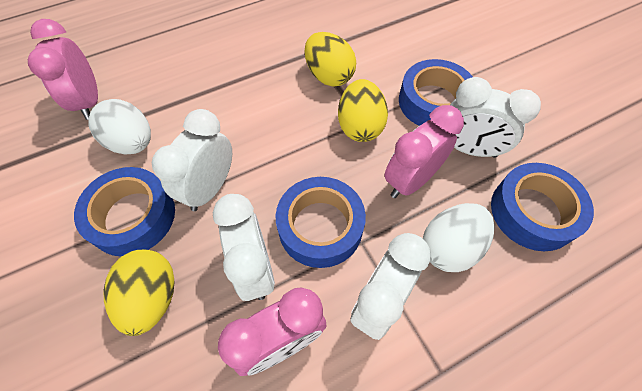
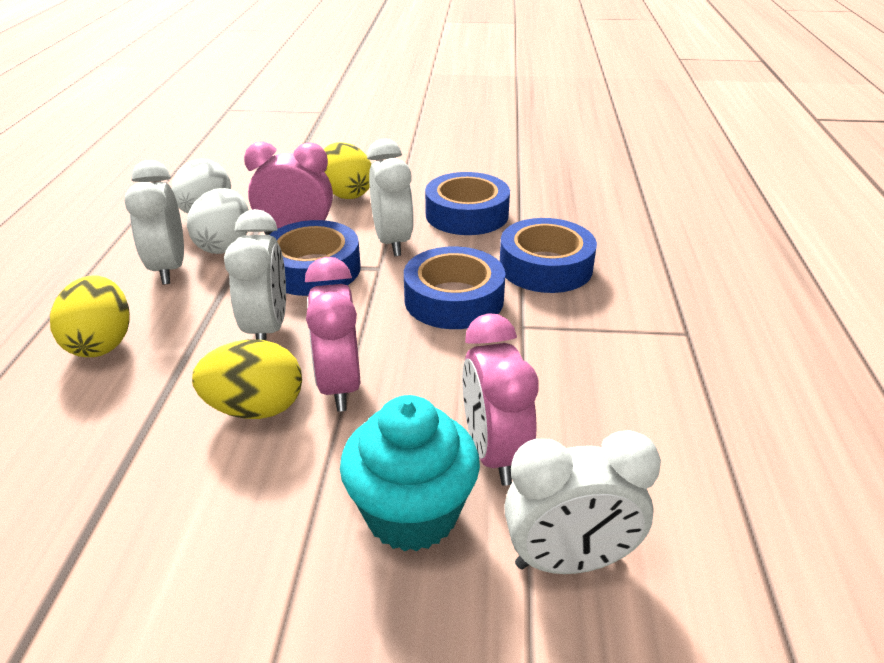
turquoise cupcake: none = 0 -> [340,395,480,551] = 1

